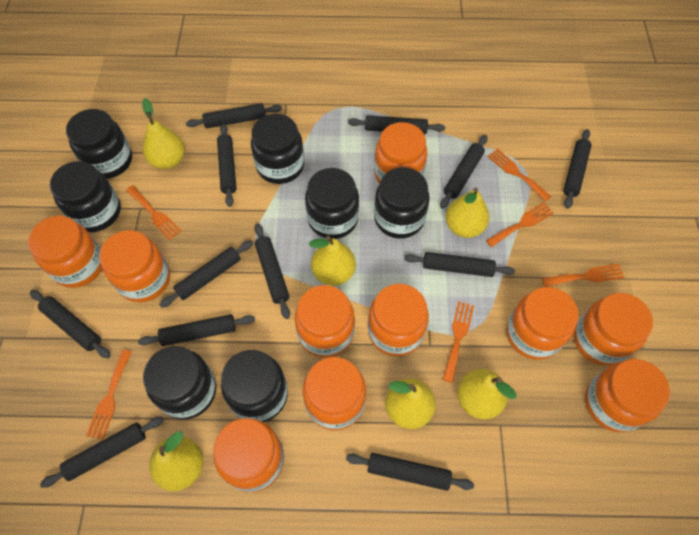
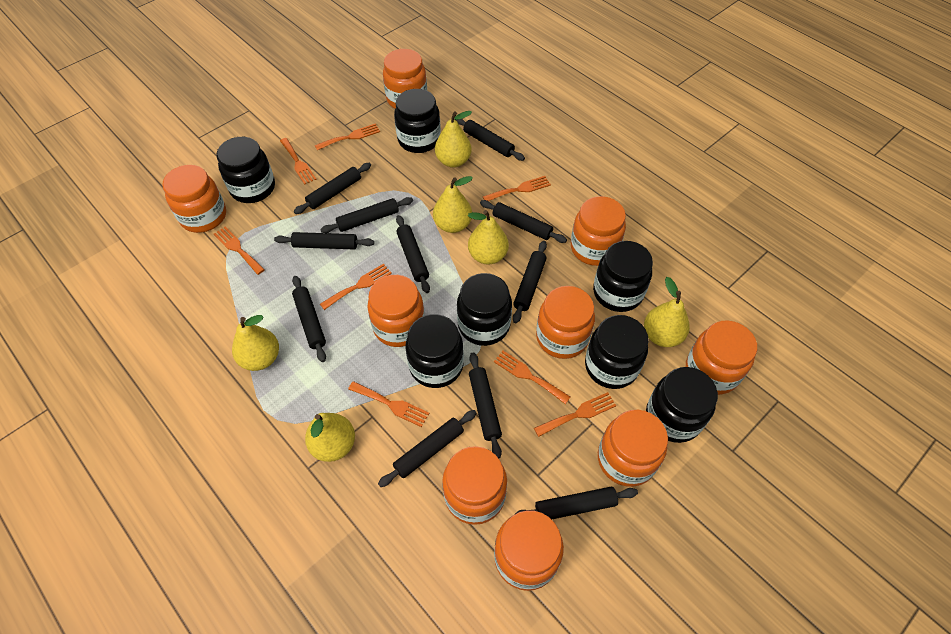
black rolling pin: [30,290,111,358] [40,417,164,488] [138,314,255,346] [159,240,253,308] [186,103,282,128] [217,124,236,207] [255,224,290,319] [346,453,474,491] [348,115,445,134] [404,252,515,277] [440,135,488,209] [563,129,592,209] = 12 -> [274,232,374,250] [292,276,326,362] [294,163,371,214] [320,197,413,233] [378,410,476,487] [396,215,430,293] [454,119,525,161] [469,352,502,458] [480,200,567,243] [513,241,547,323] [514,487,638,519] = 11
orange fork: [86,350,132,440] [126,185,182,240] [443,301,474,383] [486,202,554,247] [487,149,551,201] [542,264,625,287] = 6 -> [214,226,265,275] [280,138,317,185] [315,124,380,150] [320,264,392,310] [348,381,429,427] [483,176,551,201] [494,351,570,404] [534,392,616,437] = 8
orange jar: [28,216,103,288] [99,230,170,302] [213,418,284,492] [295,285,355,358] [303,357,366,430] [368,284,429,357] [374,122,427,184] [506,287,579,360] [574,293,653,366] [585,359,670,432] = 10 -> [162,165,226,233] [367,275,425,347] [383,49,427,108] [442,446,507,525] [494,510,564,591] [536,286,595,359] [571,196,626,266] [598,410,668,487] [686,321,757,395] = 9

